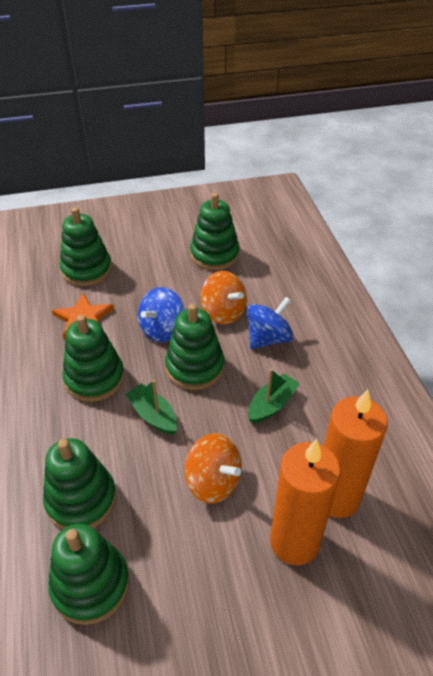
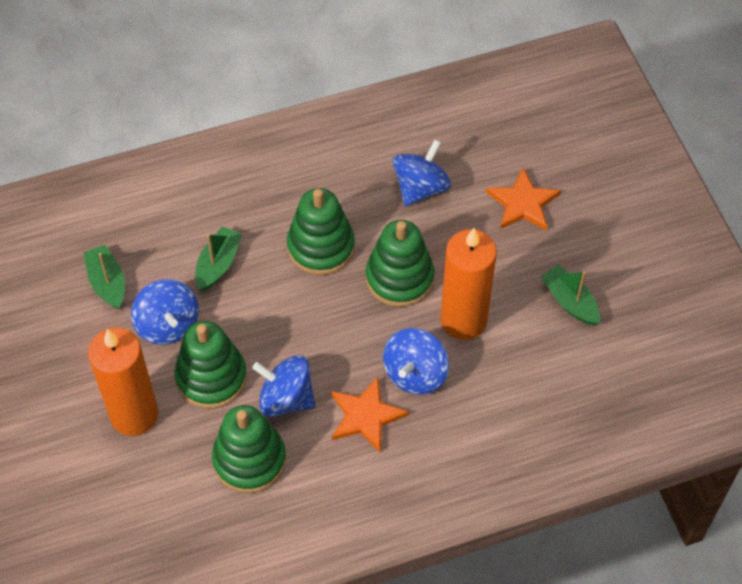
blue spinning top: [138,287,185,343] [247,297,294,349] = 2 -> [131,279,199,345] [252,355,316,417] [383,328,449,395] [393,139,451,206] = 4
green boat: [126,380,177,435] [248,369,300,424] = 2 -> [84,245,125,310] [195,227,242,291] [541,265,600,326] = 3
green stacking toy: [43,438,116,529] [48,524,130,625] [60,207,112,286] [63,315,125,402] [165,304,225,390] [190,193,240,270] = 6 -> [174,321,247,409] [212,405,286,493] [287,188,355,275] [366,220,435,307] = 4
orange spinning top: [185,433,242,503] [201,271,247,324] = 2 -> none = 0
orange star: [52,293,114,339] = 1 -> [331,377,409,453] [486,167,561,231] = 2

